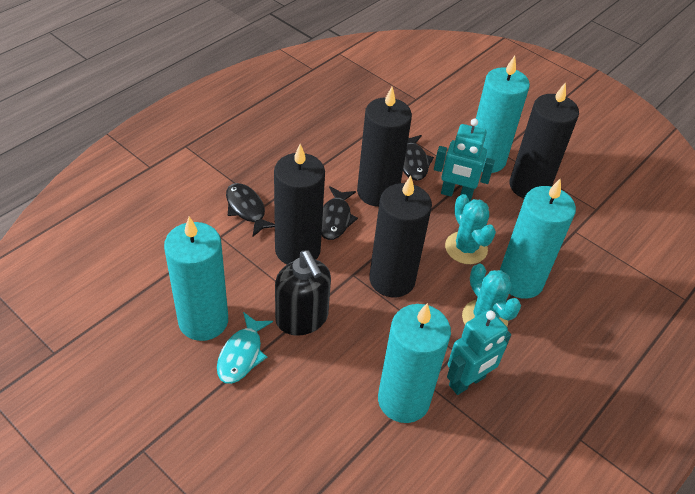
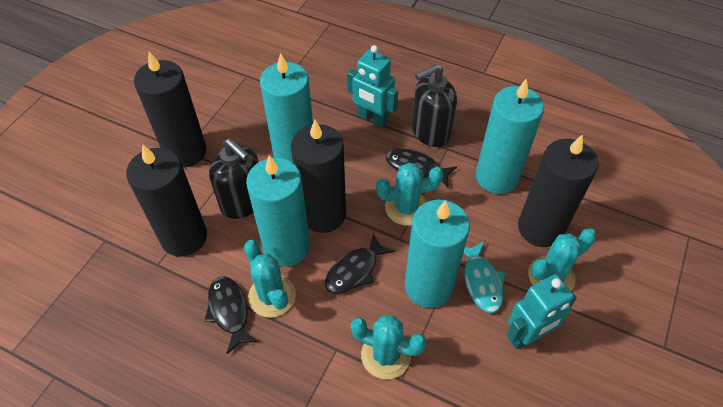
black soap dispenser: [275,251,331,335] = 1 -> [209,138,259,219] [412,64,457,147] = 2
turquoise cactus: [445,194,496,264] [462,263,521,326] = 2 -> [244,240,296,318] [351,315,427,379] [376,163,444,226] [528,228,597,291] = 4

